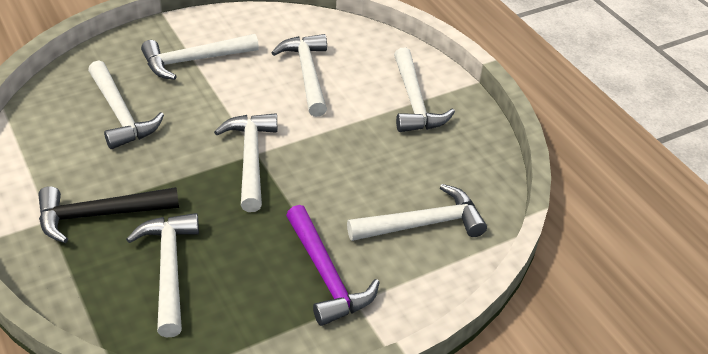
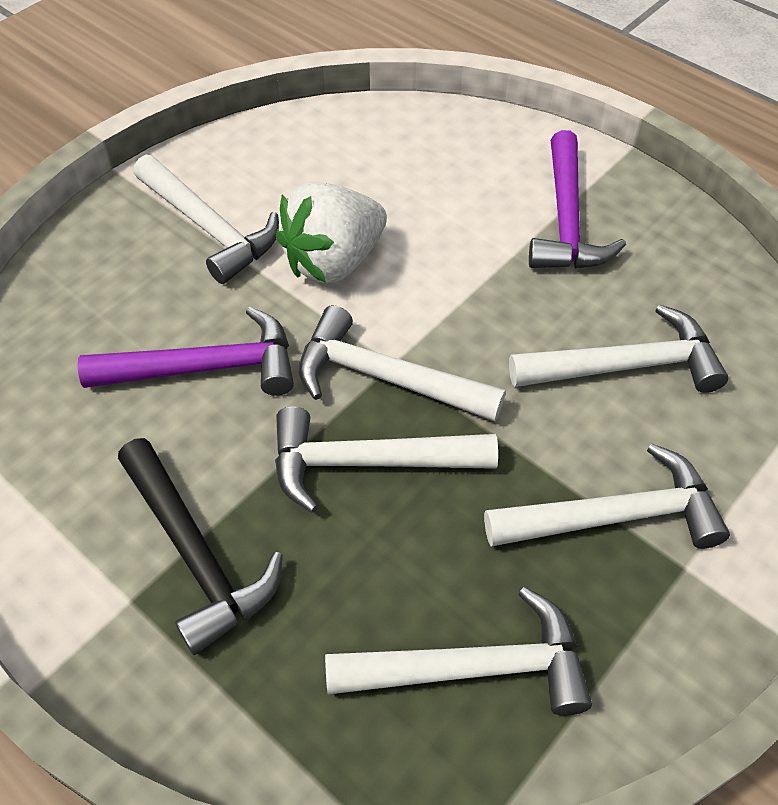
purple hammer: [286,205,380,326] = 1 -> [77,307,294,396] [529,130,626,269] = 2
white hammer: [88,60,164,149] [126,213,199,337] [141,34,259,80] [214,113,277,212] [271,34,327,117] [347,184,487,241] [394,48,455,132] = 7 -> [134,155,279,284] [275,406,498,513] [299,305,506,422] [325,587,592,715] [484,443,730,549] [509,304,728,393] = 6
white strawberry: none = 0 -> [276,182,387,283] = 1

